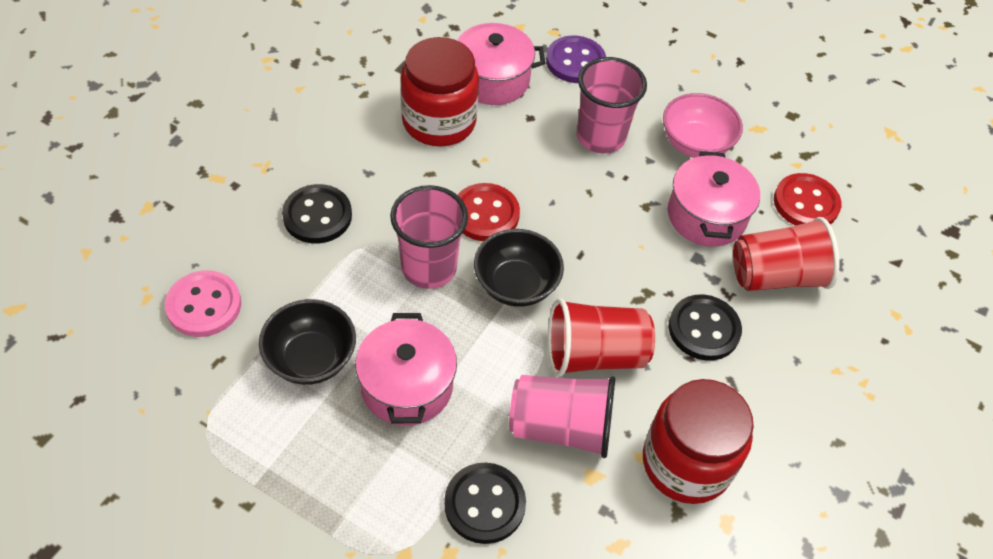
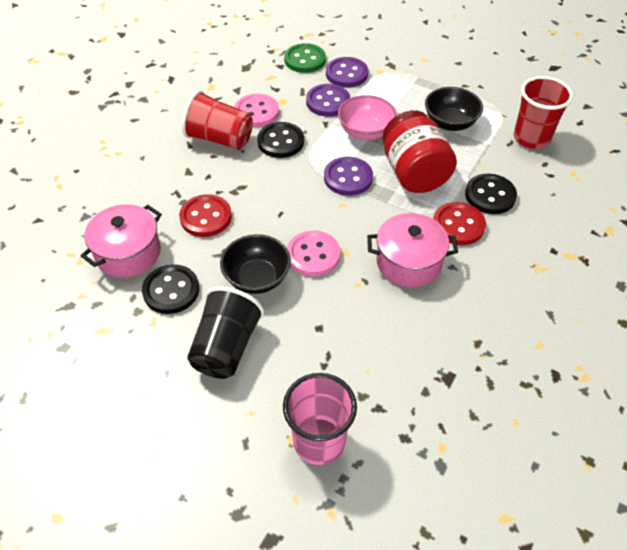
black cup: none = 0 -> [187,286,264,379] = 1
green button: none = 0 -> [284,43,326,73] = 1
pink button: [165,270,241,337] = 1 -> [234,94,279,127] [287,230,340,277] = 2
pink cup: [390,185,468,289] [509,375,615,458] [577,57,647,153] = 3 -> [283,373,357,465] = 1
pink pot: [355,313,457,426] [457,23,545,105] [668,151,760,247] = 3 -> [80,204,162,278] [367,213,458,287] = 2
purple button: [546,35,606,83] = 1 -> [306,84,350,117] [324,157,373,196] [326,57,368,87] = 3
red jar: [401,37,479,146] [643,379,754,504] = 2 -> [383,110,457,193] = 1

